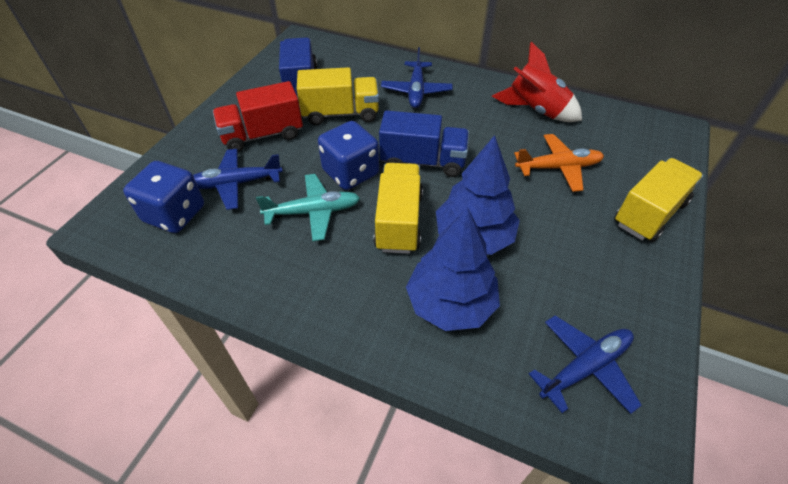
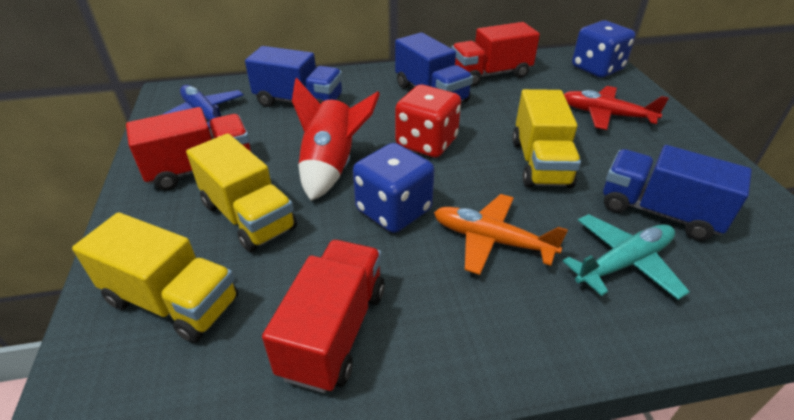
blue plane: [193,149,283,210] [381,47,452,108] [529,315,642,414] = 3 -> [162,85,244,129] = 1
blue tree: [406,207,500,331] [436,135,520,255] = 2 -> none = 0
blue truck: [279,37,317,98] [379,110,469,177] = 2 -> [245,46,343,107] [395,32,473,102] [603,145,752,241] = 3
red dice: none = 0 -> [395,85,461,157] = 1
red plane: none = 0 -> [564,86,669,130] = 1
red truck: [212,81,303,152] = 1 -> [126,107,251,191] [262,240,385,393] [451,22,540,86] = 3

